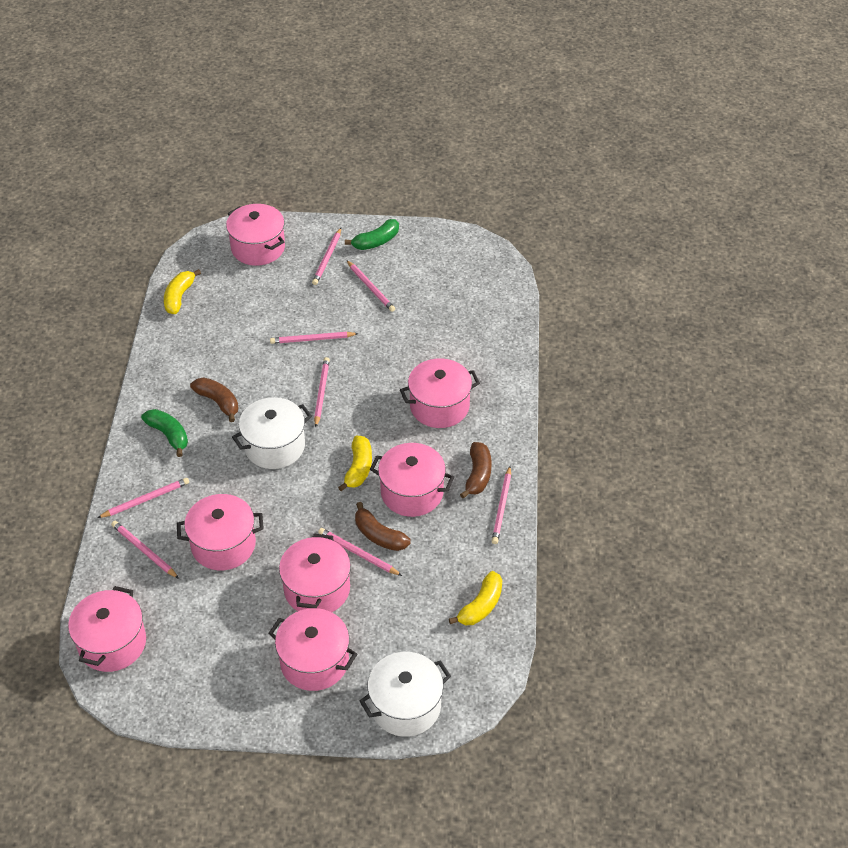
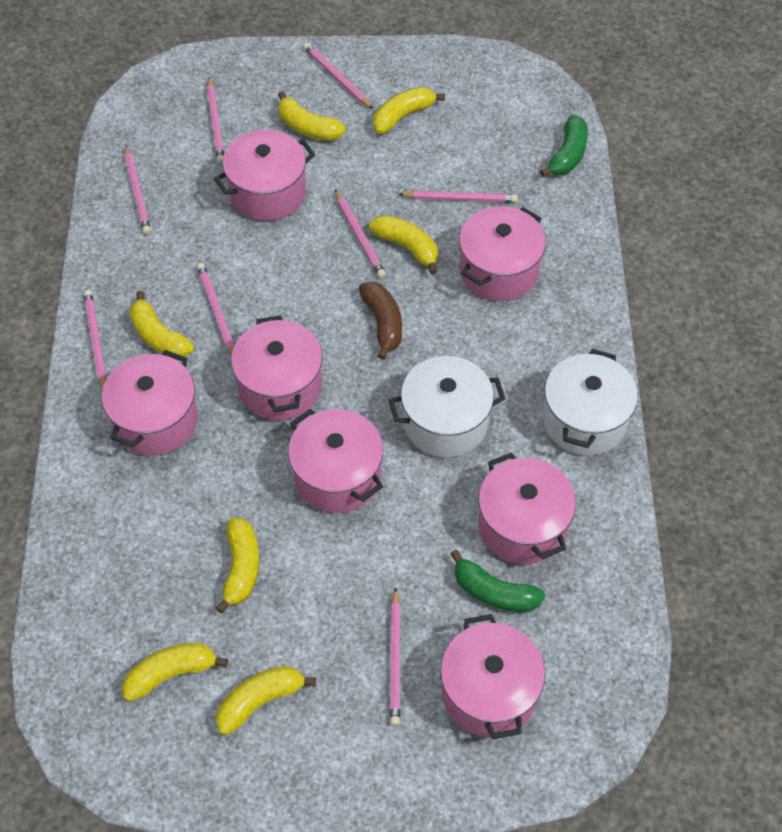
brown banana: [190,377,238,422] [355,502,411,551] [460,442,492,499] = 3 -> [359,281,402,360] = 1
yellow banana: [164,269,201,314] [338,436,372,491] [449,571,502,625] = 3 -> [122,643,228,702] [129,291,194,359] [216,518,260,613] [216,666,316,735] [278,91,345,141] [369,215,438,274] [373,87,445,134] = 7

